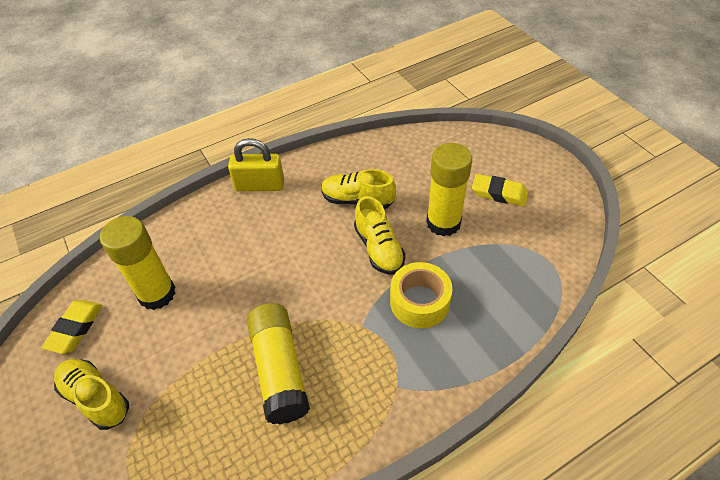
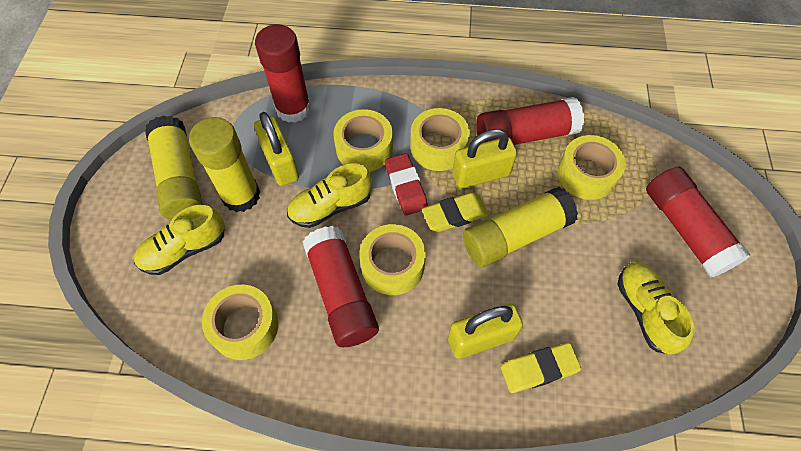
red eraser: none = 0 -> [385,153,428,216] = 1
red glue stick: none = 0 -> [255,24,311,123] [302,226,379,347] [476,97,584,145] [646,167,751,278] = 4
yellow padlock: [228,138,284,192] = 1 -> [254,112,299,186] [448,303,523,359] [453,129,517,189] = 3
yellow tape: [390,262,452,328] = 1 -> [202,285,278,360] [333,109,393,172] [359,224,426,295] [410,108,470,171] [558,135,626,200] = 5

